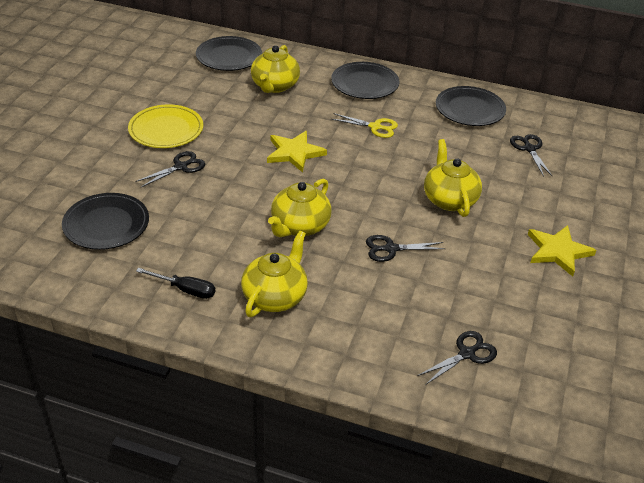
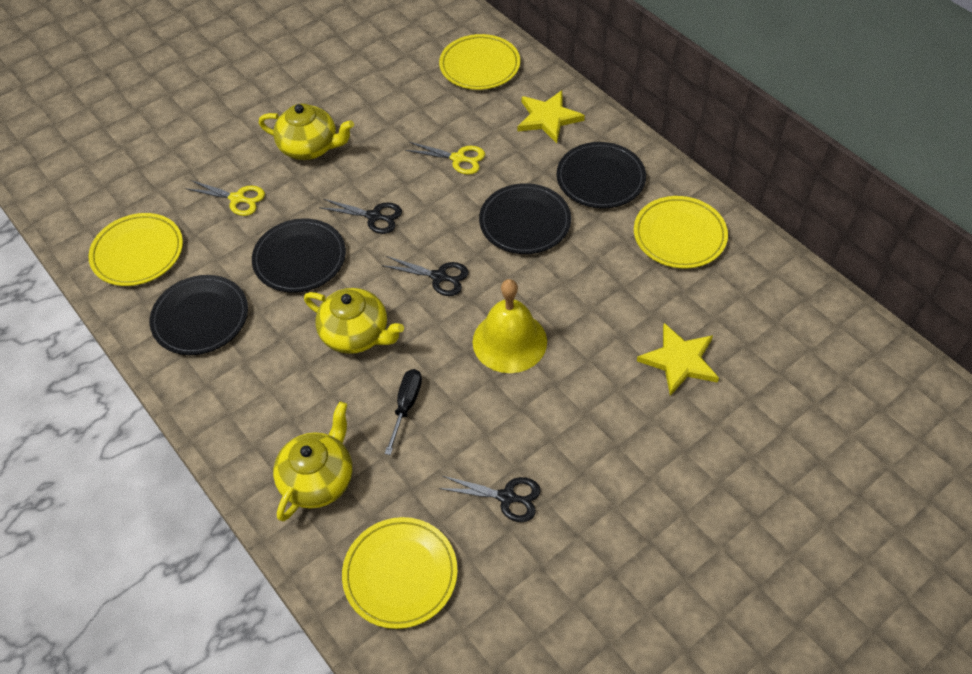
black scissors: [135,151,205,187] [366,235,446,262] [417,331,497,385] [510,134,552,177] = 4 -> [319,199,402,234] [382,256,469,296] [438,476,541,522] = 3
yellow bell: none = 0 -> [472,279,547,373] = 1
yellow plate: [128,105,203,148] = 1 -> [88,213,183,286] [342,517,458,629] [439,34,520,90] [634,196,728,268] = 4
yellow scissors: [331,113,398,138] = 1 -> [185,180,265,216] [405,142,485,175] = 2
yellow teapot: [241,231,308,317] [251,45,300,93] [268,179,331,237] [424,139,482,217] = 4 -> [259,104,354,160] [273,402,352,522] [304,288,404,354] = 3

